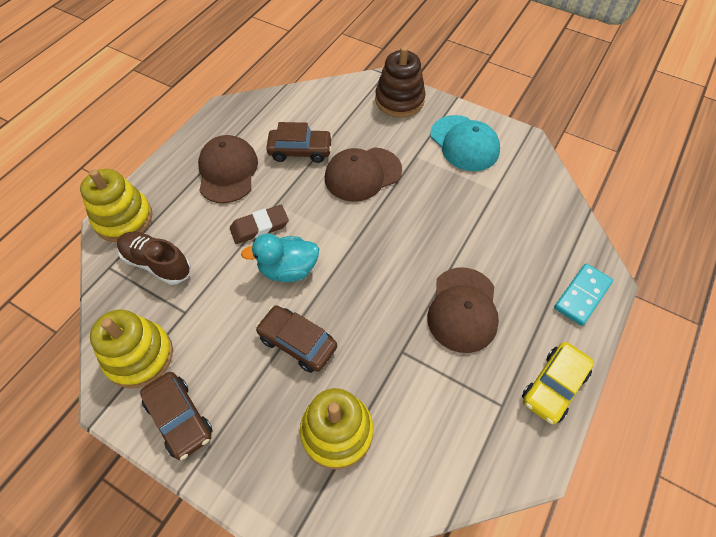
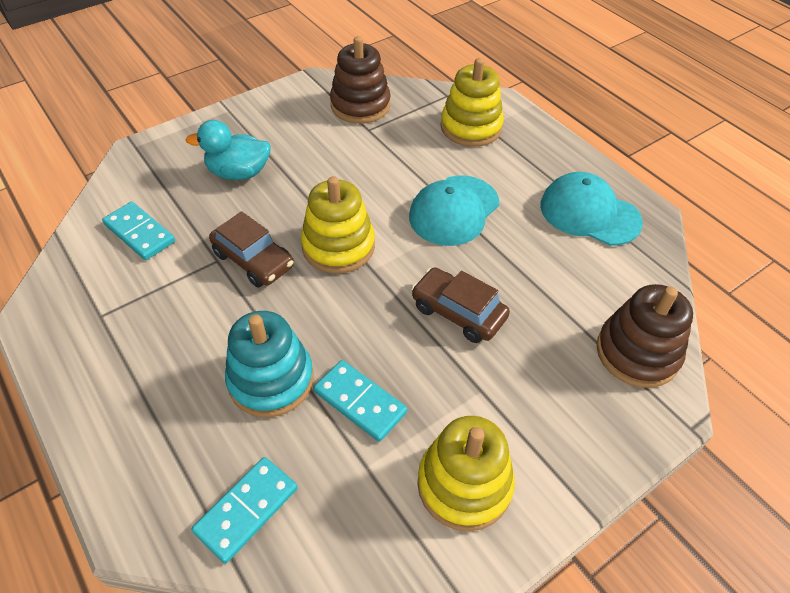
brown cap: [198,135,258,203] [325,147,402,202] [427,267,499,353] = 3 -> none = 0
brown car: [140,372,212,460] [255,305,337,373] [266,122,333,163] = 3 -> [209,211,294,288] [411,267,510,343] = 2
brown eraser: [230,205,289,244] = 1 -> none = 0
brown shoe: [117,232,191,285] = 1 -> none = 0
brown stacking toy: [375,46,426,118] = 1 -> [330,36,391,124] [597,284,693,388] = 2
turquoise cap: [430,115,500,171] = 1 -> [409,176,499,246] [540,172,643,246] = 2
turquoise domino: [554,263,613,326] = 1 -> [102,202,175,260] [192,457,298,563] [313,360,407,442] = 3
turquoise stacking toy: none = 0 -> [225,311,314,417] = 1
yellow car: [522,342,594,424] = 1 -> none = 0

